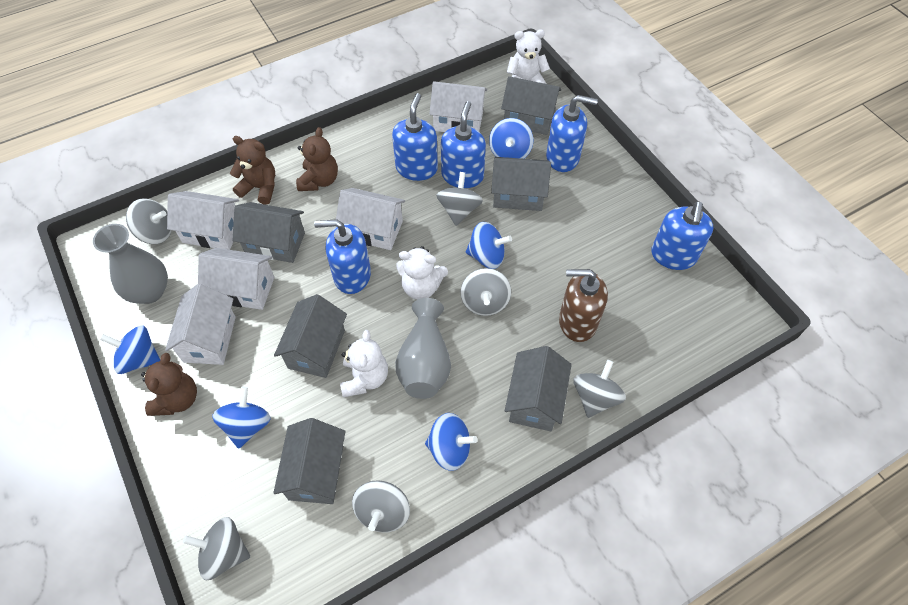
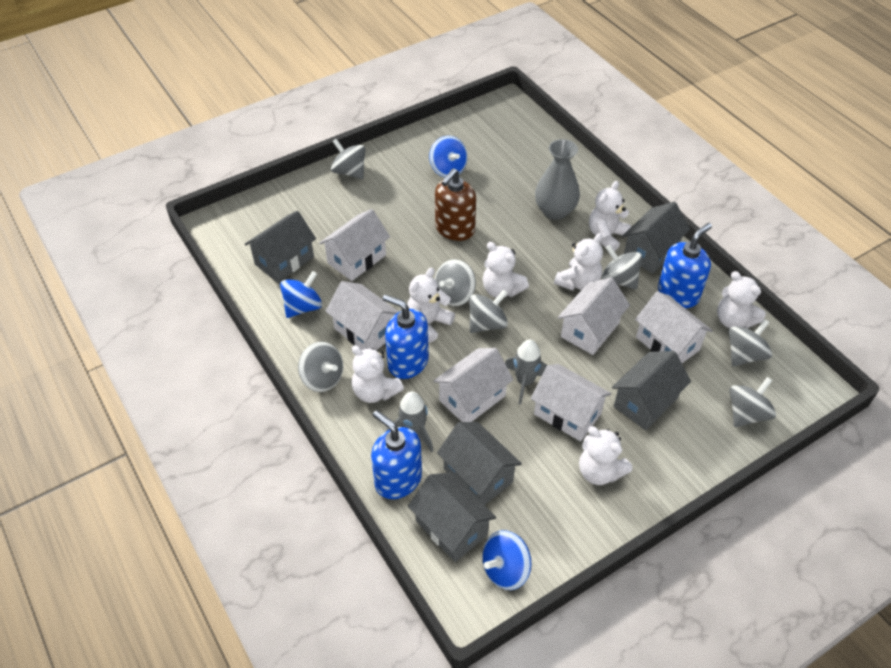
blue soap dispenser: [314,219,371,294] [392,93,438,181] [441,101,486,188] [546,95,598,172] [651,201,713,270] = 5 -> [371,410,422,499] [383,294,429,379] [658,223,712,308] = 3
blue spinning top: [100,326,160,374] [212,386,271,449] [425,413,477,471] [466,222,512,269] [489,118,534,159] = 5 -> [280,271,322,318] [429,136,468,177] [482,530,531,590] = 3
brown teddy bear: [141,353,197,416] [230,136,275,205] [296,127,338,191] = 3 -> none = 0
grey house: [233,202,305,263] [273,418,346,504] [274,294,347,378] [491,157,551,211] [501,76,561,135] [505,346,572,431] = 6 -> [245,211,316,283] [408,472,496,562] [437,422,522,505] [612,351,691,430] [622,202,690,274] = 5
grey rocket: none = 0 -> [386,392,433,452] [505,340,547,404] = 2
grey spinning top: [126,198,172,244] [183,517,250,581] [352,480,410,533] [436,172,483,226] [460,268,511,316] [574,360,626,418] = 6 -> [298,342,343,392] [331,139,365,179] [435,259,476,306] [469,289,508,333] [602,245,642,289] [729,319,772,366] [730,377,776,427] = 7
grey vase: [93,224,168,304] [395,298,451,399] = 2 -> [535,139,580,220] = 1
white house: [165,284,236,365] [167,191,239,250] [198,248,274,310] [336,188,405,250] [429,81,487,132] = 5 -> [319,209,390,281] [326,281,399,351] [433,348,513,422] [531,364,611,441] [558,278,630,355] [635,291,713,363] = 6
white teddy bear: [340,330,388,397] [396,246,448,300] [507,29,550,84] = 3 -> [352,345,404,403] [407,268,455,343] [483,242,529,298] [554,233,603,291] [579,426,632,485] [589,181,631,251] [717,271,766,328] = 7

